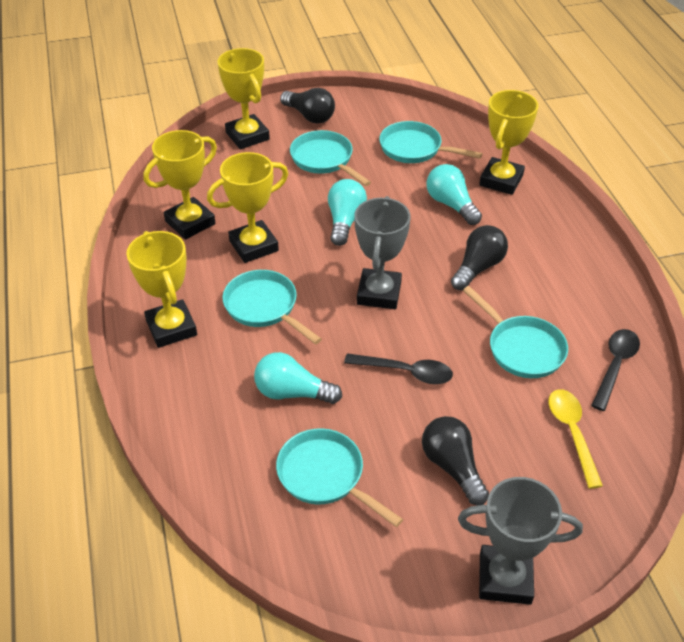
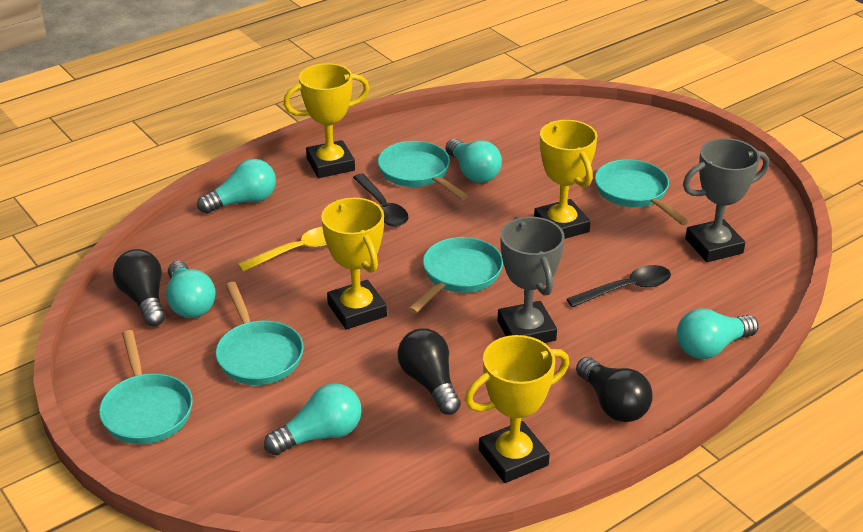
turquoise light bulb: [254,352,342,404] [328,179,367,246] [427,164,482,225] = 3 -> [166,261,216,318] [197,159,276,214] [264,383,362,455] [446,139,502,183] [677,308,759,359] = 5
yellow trophy: [126,231,197,348] [143,130,217,240] [207,152,288,263] [217,48,270,149] [479,90,538,195] = 5 -> [283,63,369,178] [321,198,387,330] [465,335,569,483] [534,120,597,239] = 4

